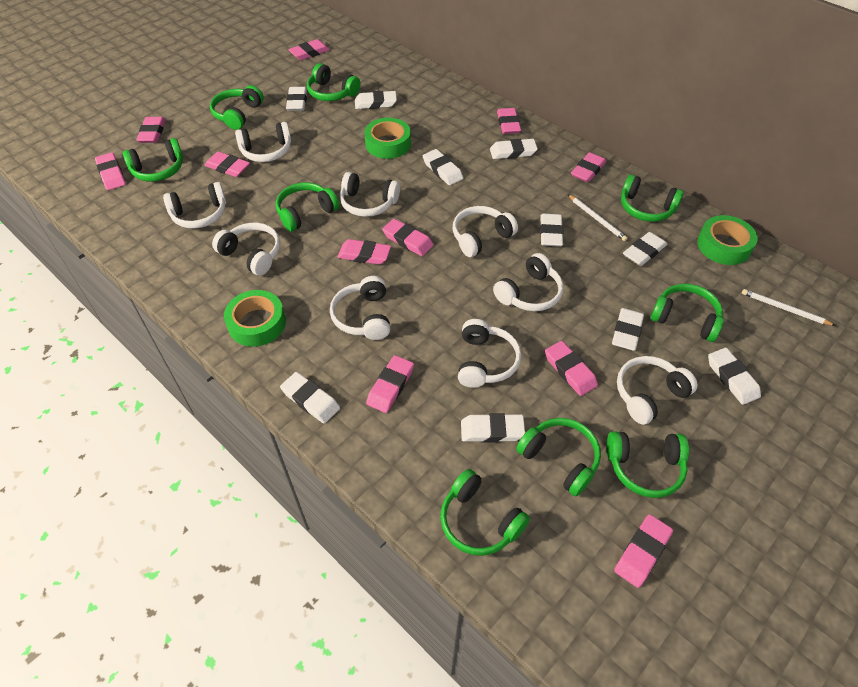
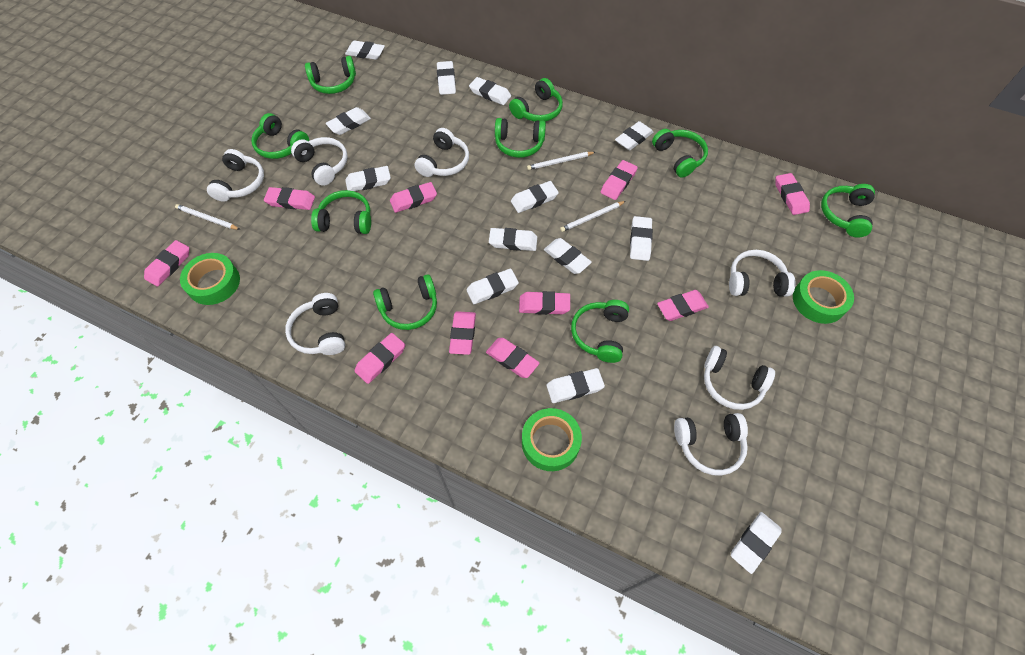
pink eraser: [95,152,126,190] [137,117,166,143] [204,152,250,177] [288,39,330,60] [338,239,391,265] [366,355,414,413] [382,219,433,256] [497,108,521,134] [545,341,598,396] [571,152,606,182] [614,514,673,588] = 11 -> [144,240,189,287] [264,187,315,210] [355,333,405,384] [390,182,437,213] [449,311,476,355] [486,338,539,378] [519,291,570,315] [601,160,638,200] [657,290,709,321] [775,173,810,215] = 10
white eraser: [280,372,340,424] [286,87,307,111] [355,91,397,109] [423,149,463,186] [461,413,525,442] [490,139,538,159] [540,213,564,247] [612,308,644,351] [623,232,667,266] [708,348,761,405] = 10 -> [325,107,371,135] [345,40,385,60] [345,166,391,191] [437,61,456,95] [467,269,519,304] [469,77,511,105] [489,228,537,251] [511,181,559,213] [544,238,592,274] [546,368,605,403] [615,121,653,151] [630,216,653,261] [731,512,782,574] = 13
white headphones: [163,182,226,229] [212,222,280,276] [235,122,291,162] [330,276,390,340] [340,172,400,217] [453,206,518,257] [458,319,521,388] [493,253,563,311] [617,356,698,425] = 9 -> [207,149,264,202] [285,293,345,355] [291,137,348,186] [414,128,469,177] [674,413,748,476] [704,346,775,410] [729,250,795,297] = 7
white pencil: [568,194,628,241] [742,289,836,326] = 2 -> [175,204,240,230] [527,152,595,170] [560,201,626,232] = 3

